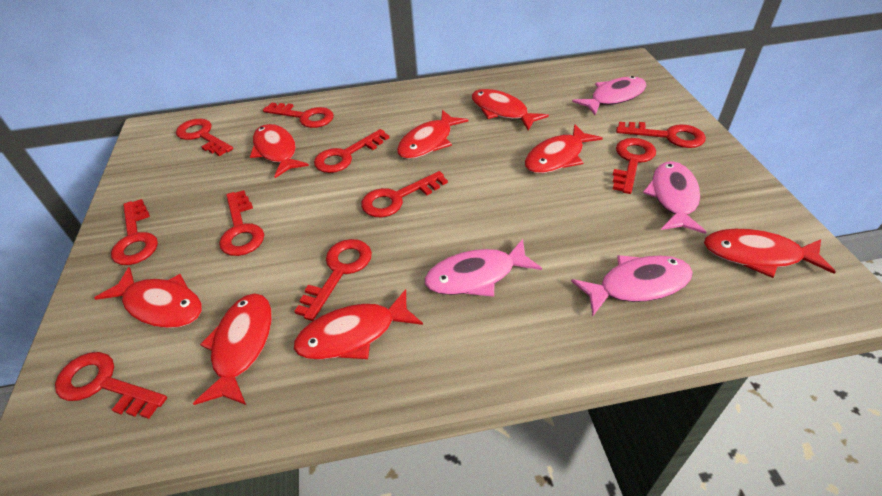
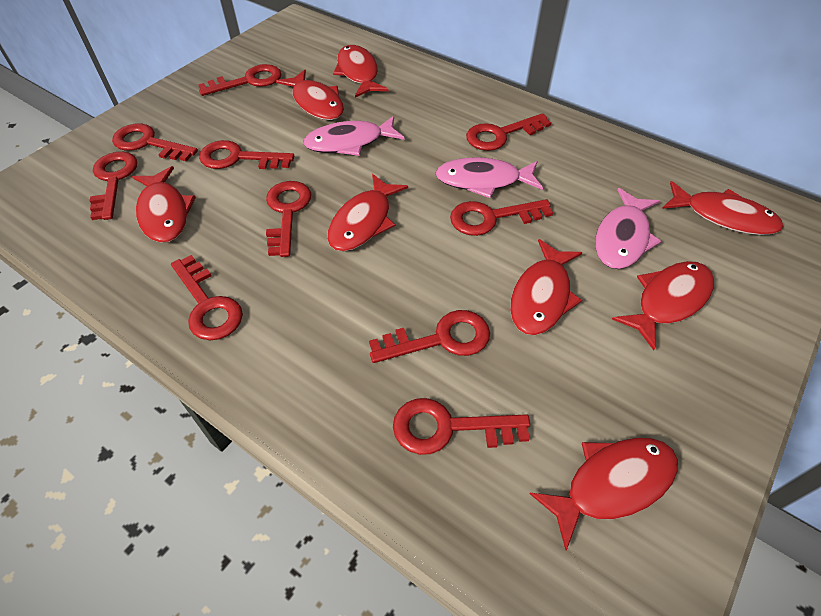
pink fish: [425,239,542,297] [571,255,693,316] [572,76,646,115] [643,161,706,234] = 4 -> [303,116,405,156] [435,157,543,198] [595,188,661,269] = 3

